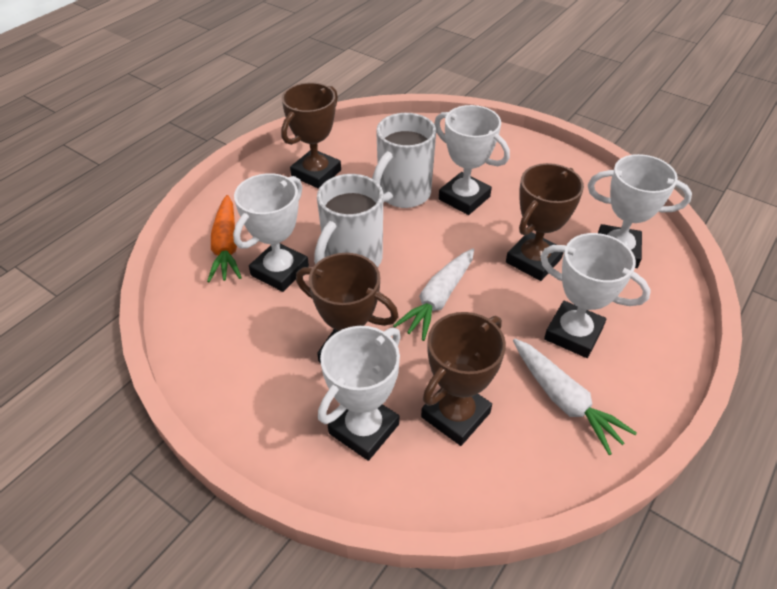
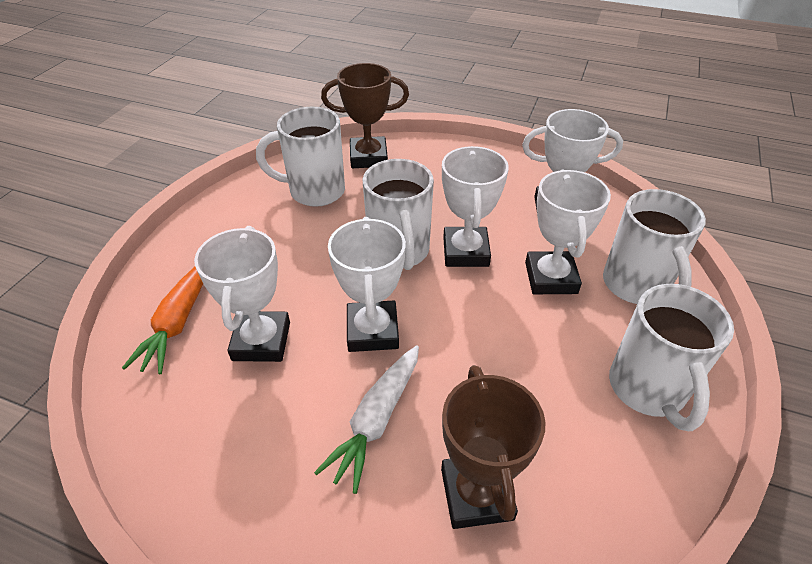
brown trophy: [281,82,341,189] [296,253,399,363] [421,312,506,446] [506,163,584,281] = 4 -> [321,63,409,168] [441,365,545,529] = 2
white carrot: [393,248,474,341] [513,339,637,455] = 2 -> [314,345,419,494] = 1
white mug: [314,174,383,267] [372,113,436,208] = 2 -> [256,107,345,207] [363,159,434,270] [603,189,706,304] [609,284,734,431] = 4

